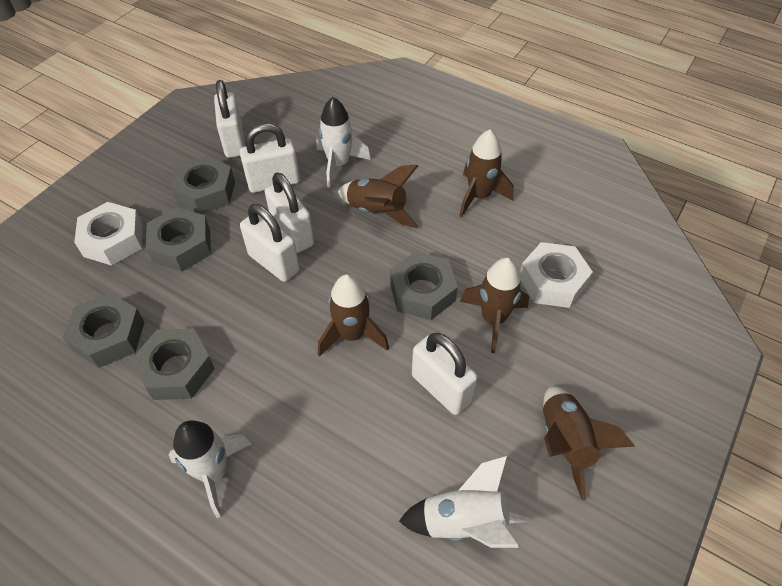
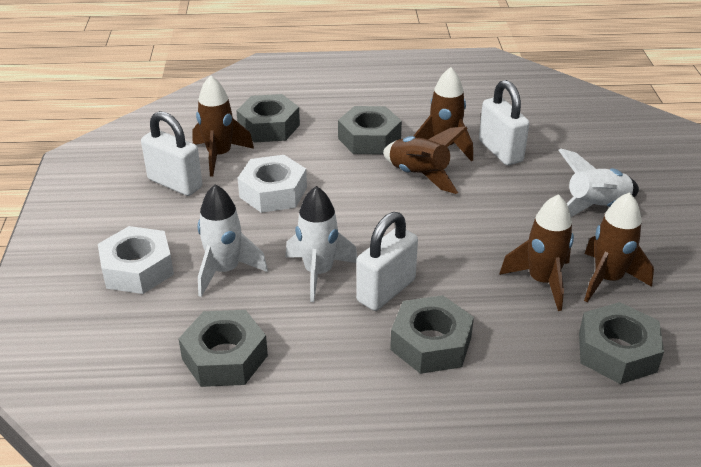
white padlock: [214,80,245,158] [240,123,300,193] [240,204,300,282] [265,172,314,253] [412,333,478,415] = 5 -> [141,111,202,196] [356,212,418,311] [479,80,529,165] = 3

